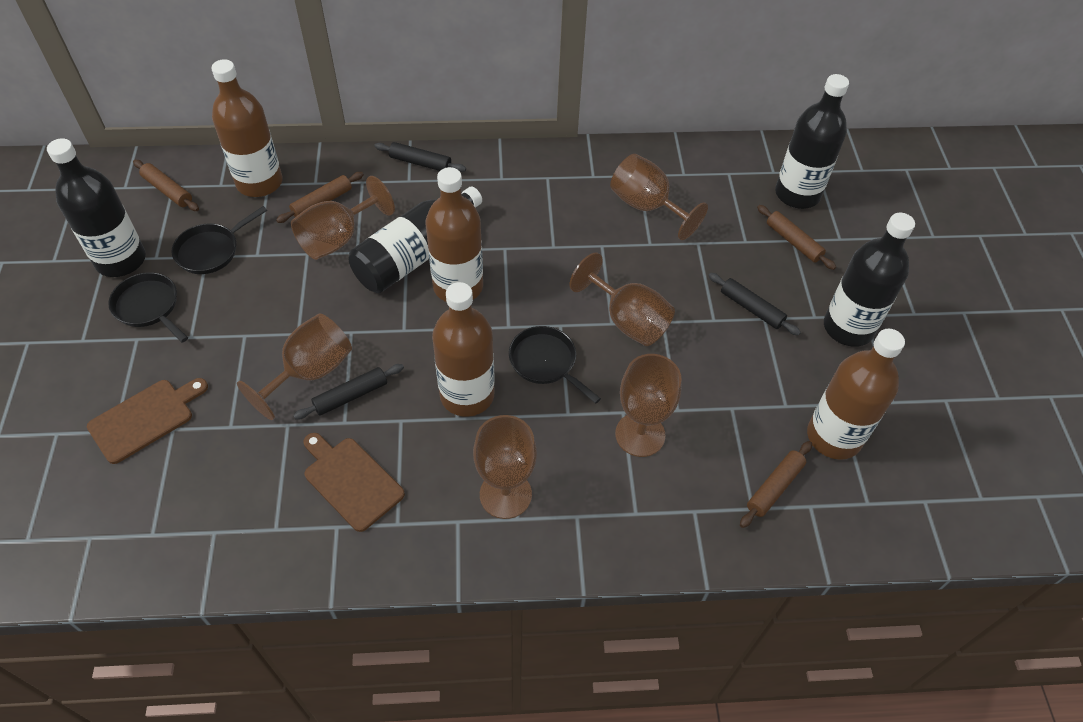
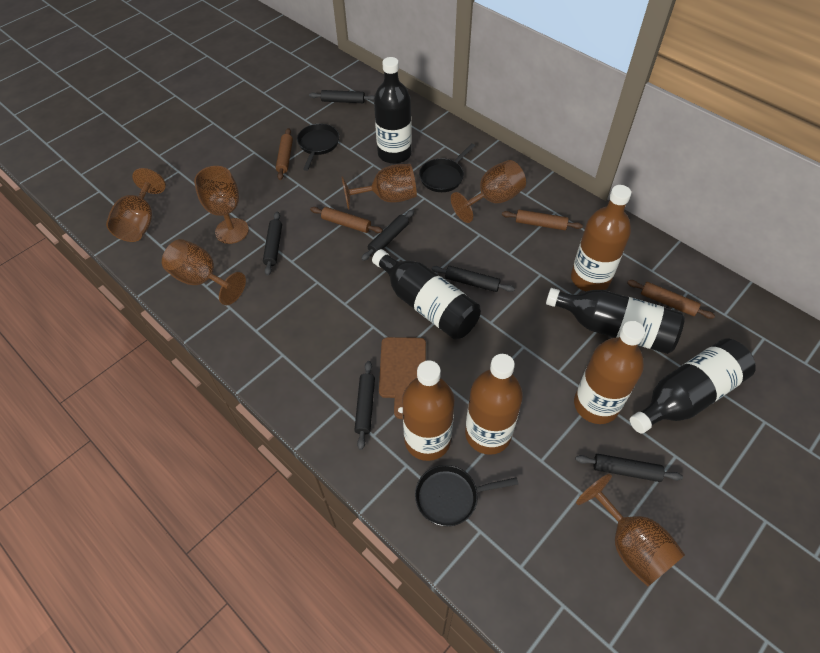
black rolling pin: [293,364,404,419] [374,142,466,172] [708,273,801,336] = 3 -> [263,212,282,276] [309,90,375,103] [354,361,375,450] [361,210,414,261] [431,266,515,292] [575,454,683,482] = 6
brown cutting board: [87,378,208,464] [304,433,405,532] = 2 -> [379,337,426,419] = 1

